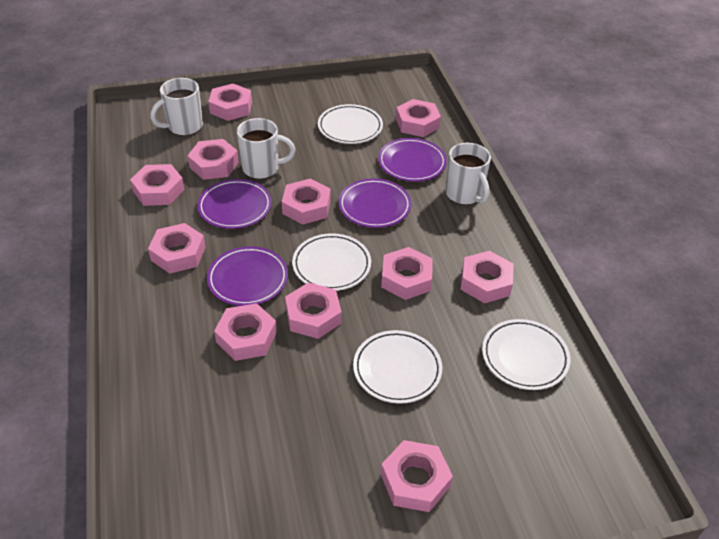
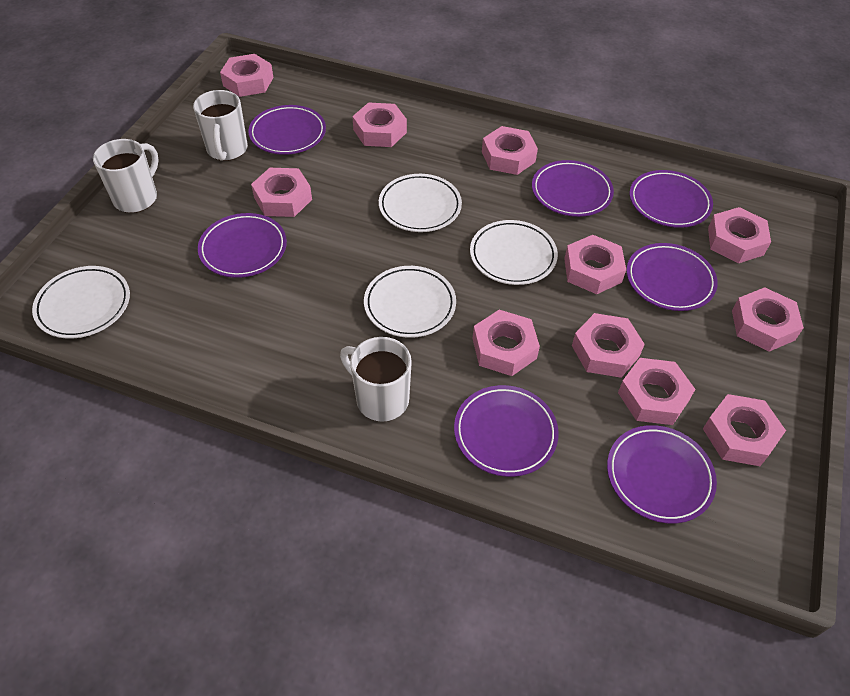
purple plate: [197,179,272,229] [207,246,288,306] [339,178,412,228] [378,138,447,182] = 4 -> [198,213,287,278] [248,105,326,155] [454,385,559,477] [532,160,614,217] [607,425,717,523] [626,243,718,311] [630,170,713,228] = 7

